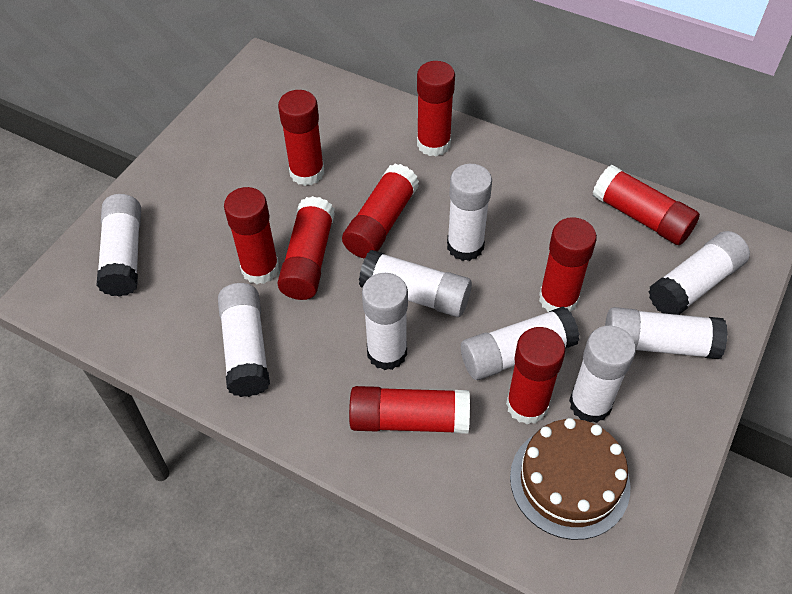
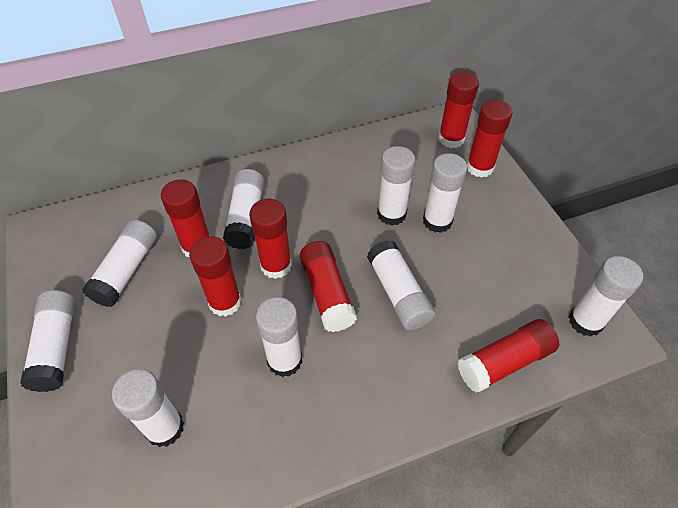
brown cake: [510,418,630,540] = 1 -> none = 0
red glue stick: [224,187,279,284] [277,196,335,300] [278,90,324,186] [342,164,419,258] [349,386,470,434] [417,61,455,156] [506,327,565,424] [539,217,597,312] [593,165,700,245] = 9 -> [161,179,210,258] [189,236,242,317] [249,199,292,279] [300,241,357,332] [438,72,479,148] [458,319,559,393] [467,100,513,178] = 7

